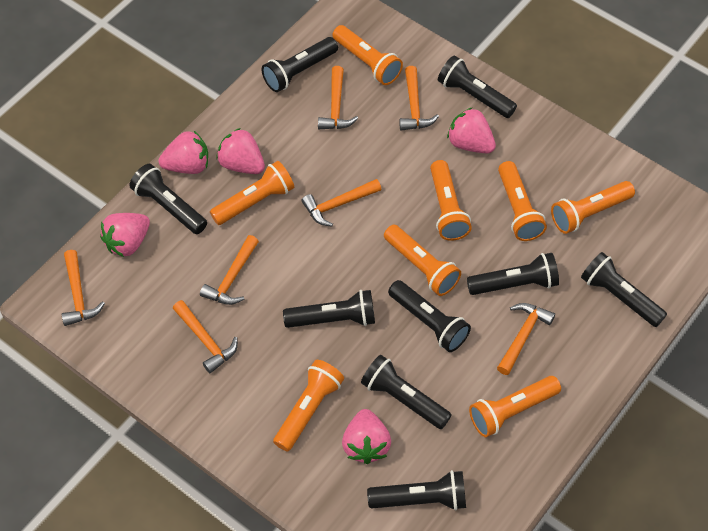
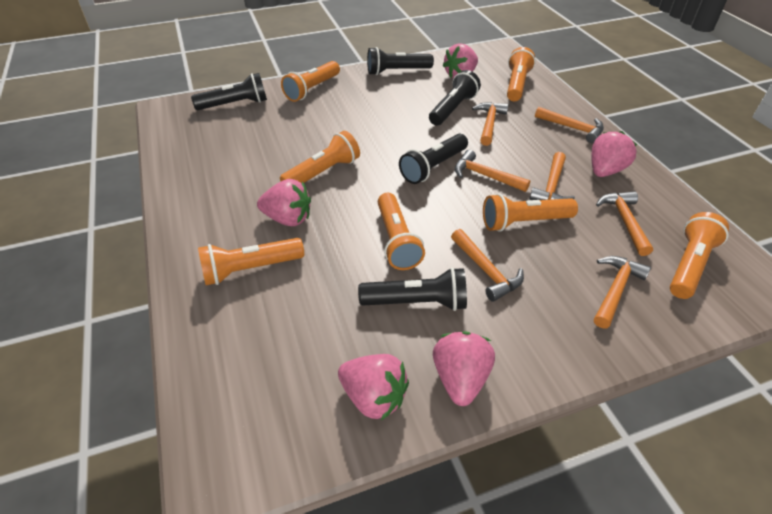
black flashlight: [130,164,207,234] [261,37,338,92] [283,290,375,328] [361,355,452,429] [367,470,466,510] [388,280,471,352] [438,55,517,118] [467,253,559,295] [581,252,667,327] = 9 -> [191,73,267,110] [358,267,467,311] [367,47,434,75] [399,134,468,184] [429,70,481,126] = 5
orange flashlight: [210,161,294,225] [273,360,344,451] [333,25,403,85] [384,225,461,296] [430,160,472,241] [469,376,561,437] [498,161,547,241] [551,181,635,234] = 8 -> [198,238,304,285] [280,131,360,184] [281,61,340,102] [378,193,425,270] [483,193,578,232] [507,47,536,101] [670,212,729,299] = 7

